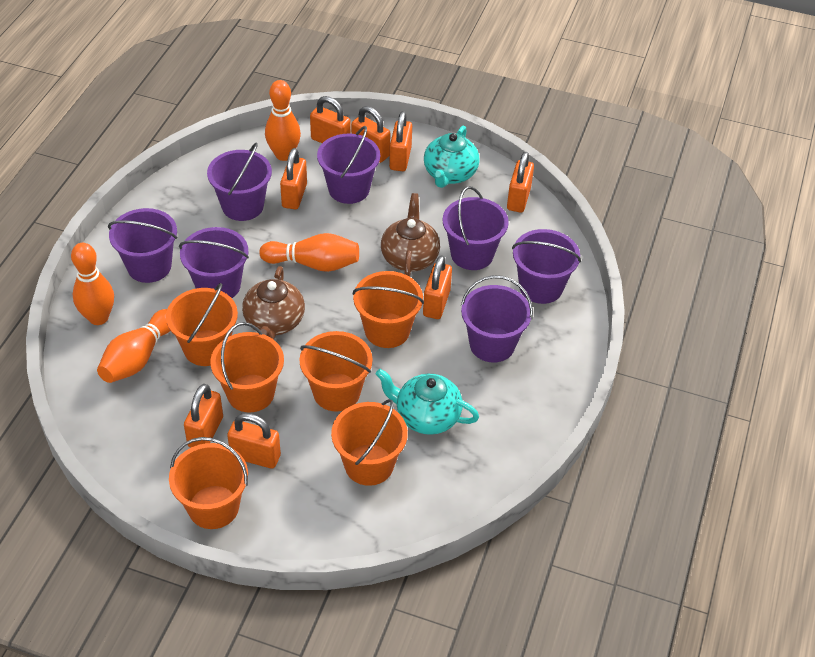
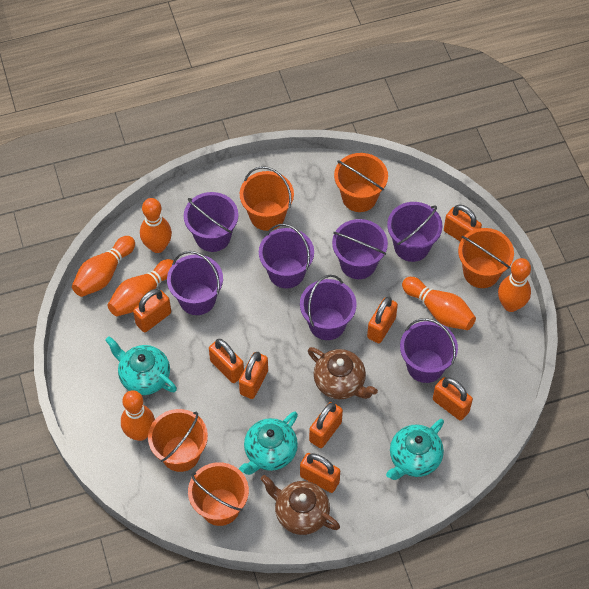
orange bowling pin: [71,243,114,325] [97,309,170,383] [259,233,359,272] [265,80,301,161] = 4 -> [72,236,135,297] [108,259,173,316] [121,390,155,441] [140,198,172,253] [402,277,476,330] [498,258,531,312] = 6
orange bucket: [166,283,238,366] [169,437,248,529] [210,322,284,413] [299,331,373,411] [331,399,408,486] [353,271,424,348] = 6 -> [148,409,208,472] [188,462,249,526] [240,166,294,231] [334,153,388,212] [458,228,514,288] = 5
turquoise teapot: [376,369,479,435] [424,126,480,188] = 2 -> [105,336,177,395] [239,411,298,475] [386,419,444,480] = 3

